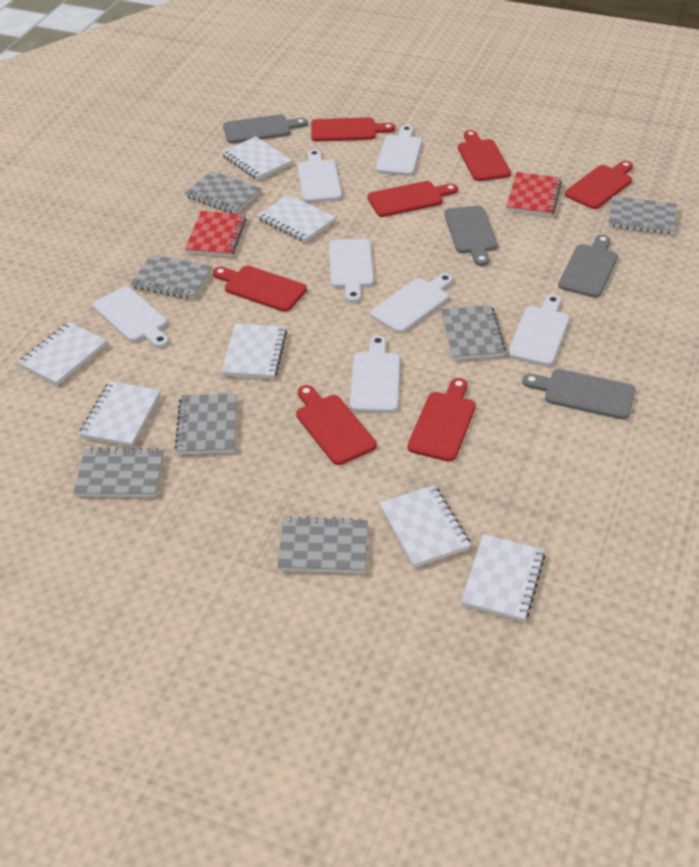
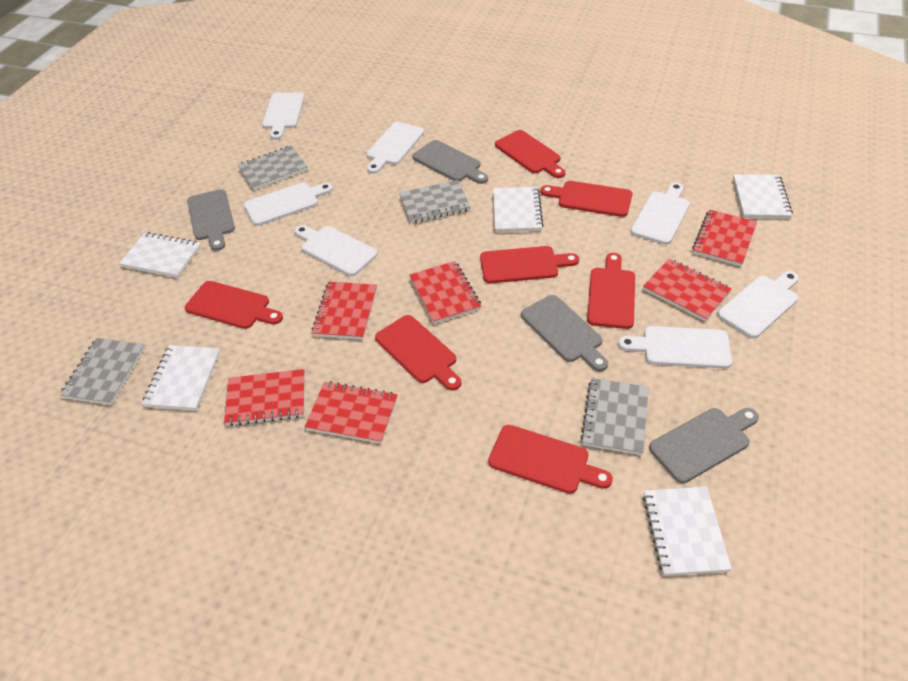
grey notebook: [73,448,164,497] [130,254,212,299] [175,393,236,455] [185,171,261,214] [277,516,368,573] [441,305,506,360] [608,196,677,234] = 7 -> [60,338,145,405] [238,146,308,190] [399,180,471,223] [580,378,649,455] = 4
red notebook: [185,211,247,257] [506,172,562,216] = 2 -> [224,369,305,426] [305,381,398,444] [312,282,377,340] [409,261,481,324] [643,258,732,321] [692,210,757,266] = 6
white notebook: [18,322,107,386] [79,381,161,447] [221,323,287,379] [222,136,292,180] [257,194,336,243] [380,485,471,568] [461,534,545,622] = 7 -> [119,232,201,278] [142,345,220,411] [493,187,544,232] [643,487,732,576] [733,174,793,219] = 5

